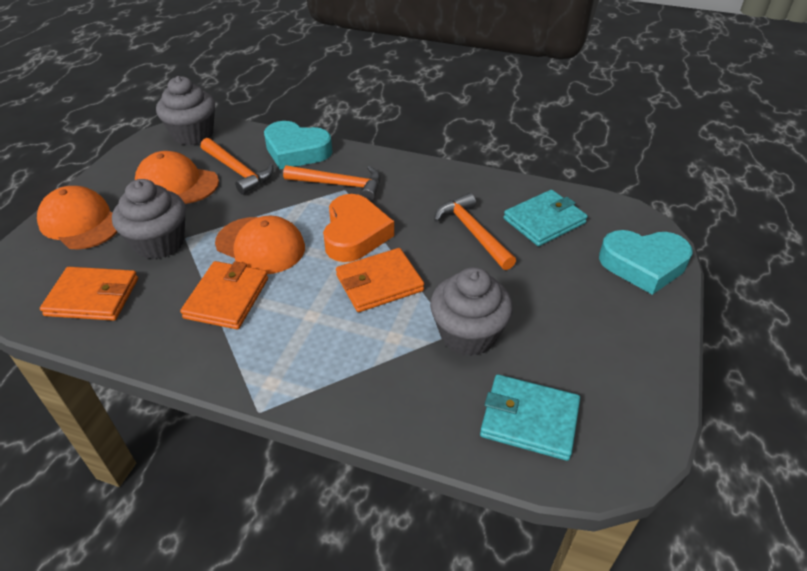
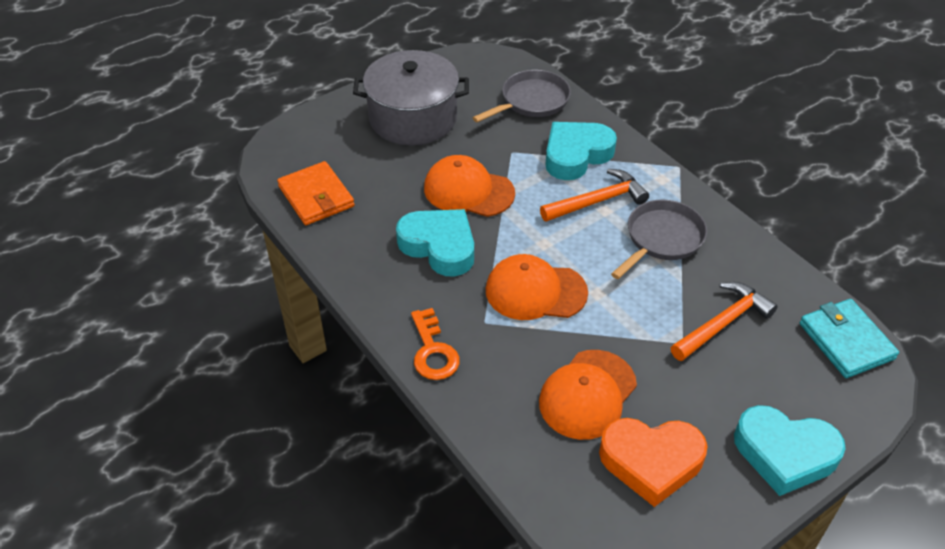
grey cupcake: [112,179,186,259] [156,76,215,145] [430,267,513,356] = 3 -> none = 0
grey pan: none = 0 -> [473,70,571,123] [611,199,707,279] = 2
grey pot: none = 0 -> [353,50,469,145] = 1
orange hammer: [201,138,273,195] [283,165,380,201] [434,193,516,270] = 3 -> [540,169,649,222] [671,282,778,361] = 2
orange key: none = 0 -> [411,308,460,380] = 1
orange wallet: [40,267,138,321] [180,261,268,329] [336,248,424,312] = 3 -> [277,161,355,225] = 1
turquoise heart: [264,121,332,169] [599,230,693,295] = 2 -> [396,209,474,277] [545,122,617,180] [734,405,846,496] = 3
turquoise wallet: [480,374,580,461] [503,190,588,246] = 2 -> [800,299,899,378] = 1

